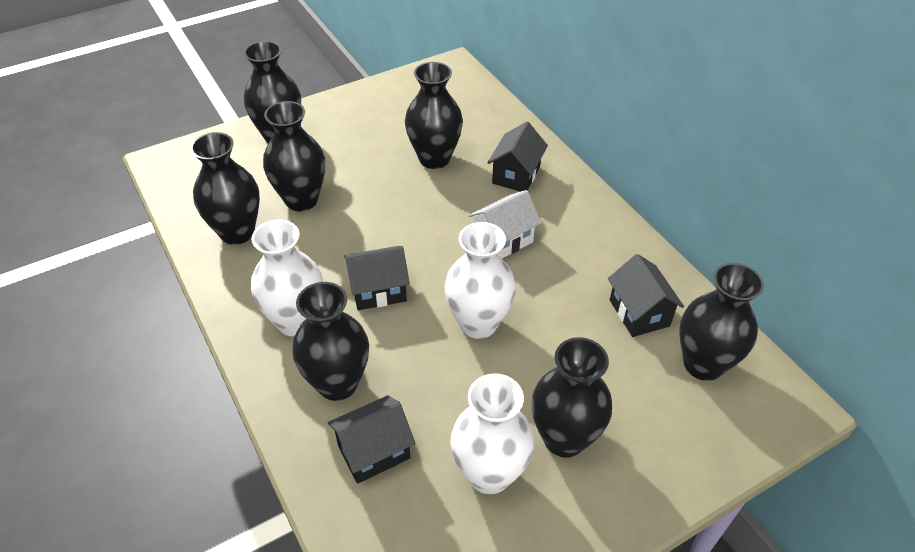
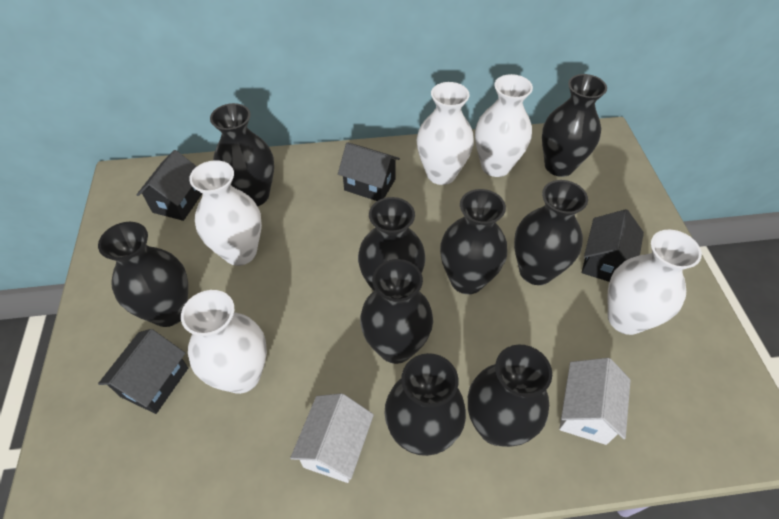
black vase: [190,132,260,245] [244,41,301,143] [263,101,325,211] [292,282,369,401] [405,62,463,169] [531,337,612,458] [679,263,764,381] = 7 -> [98,222,188,327] [210,103,274,206] [358,197,426,291] [360,259,433,364] [384,353,466,456] [440,189,507,294] [468,344,552,447] [514,180,588,285] [542,74,607,177] = 9
white house: [468,190,541,258] = 1 -> [290,393,374,483] [559,358,631,445] = 2
white vase: [251,219,323,337] [444,222,516,339] [450,373,534,494] = 3 -> [181,290,267,394] [189,160,262,266] [417,82,474,185] [475,74,533,177] [607,229,702,335] = 5

